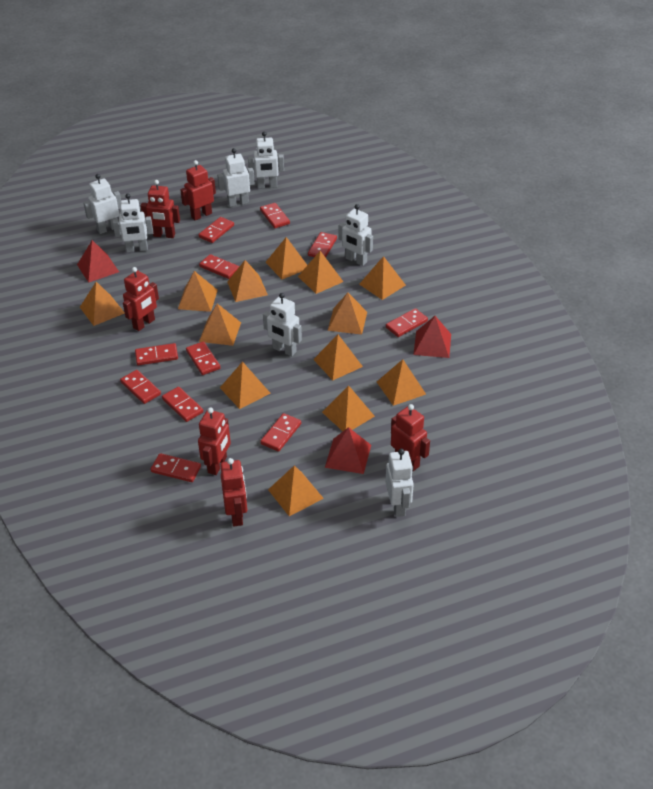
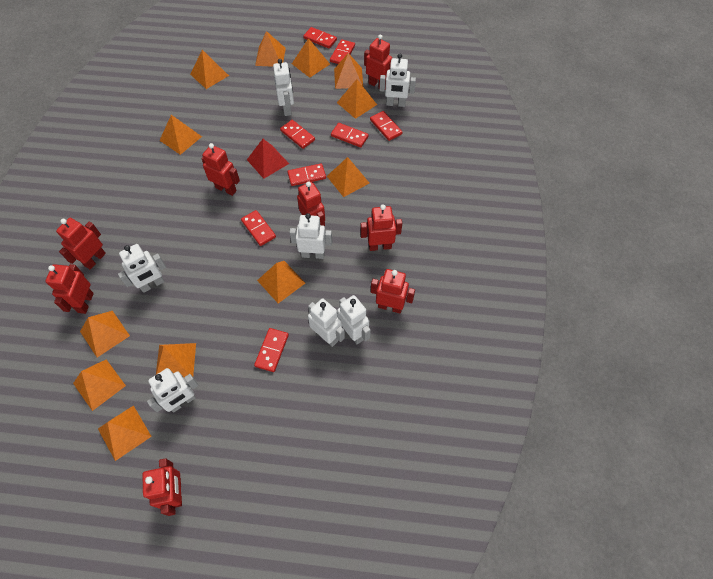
orange pyramid: [80,282,125,326] [178,271,218,312] [199,303,241,346] [220,361,271,409] [227,260,268,302] [266,237,307,279] [268,465,324,516] [298,251,343,294] [313,335,363,380] [322,385,375,431] [328,293,367,335] [359,256,406,300] [377,359,426,406] = 13 -> [73,359,126,411] [80,311,130,358] [98,405,152,461] [156,343,196,377] [159,115,202,155] [190,50,229,89] [255,31,286,67] [257,261,305,303] [292,38,330,78] [327,157,369,197] [334,53,363,89] [337,79,377,119] = 12
red domino: [120,370,161,404] [135,343,178,365] [151,453,201,482] [162,387,203,422] [186,341,220,375] [198,217,234,243] [199,254,239,279] [260,203,290,228] [260,413,301,452] [308,232,337,258] [386,308,428,337] = 11 -> [241,210,276,246] [254,328,289,372] [280,120,315,149] [287,163,326,186] [303,27,337,48] [330,39,355,64] [331,123,369,148] [370,111,402,141] = 8
red pyramid: [77,240,119,283] [325,427,371,474] [413,316,451,358] = 3 -> [247,139,289,179] = 1
red robot: [123,267,159,331] [141,180,180,238] [180,160,216,220] [198,407,231,475] [220,458,247,526] [391,404,430,471] = 6 -> [45,264,94,314] [56,218,106,270] [142,458,182,516] [201,143,240,196] [297,182,325,226] [360,204,402,251] [364,34,392,89] [371,269,415,313] = 8

